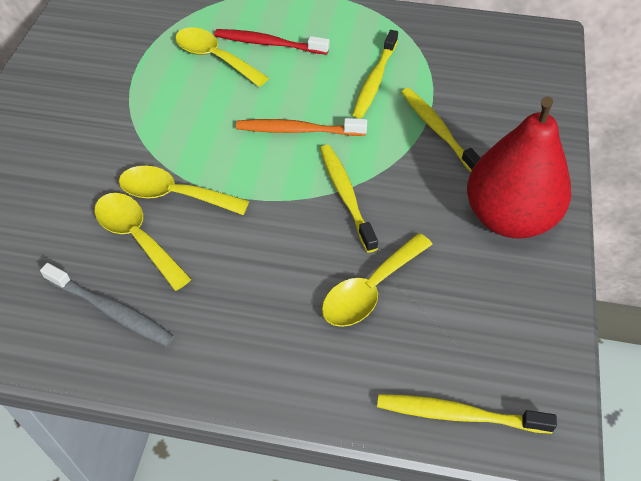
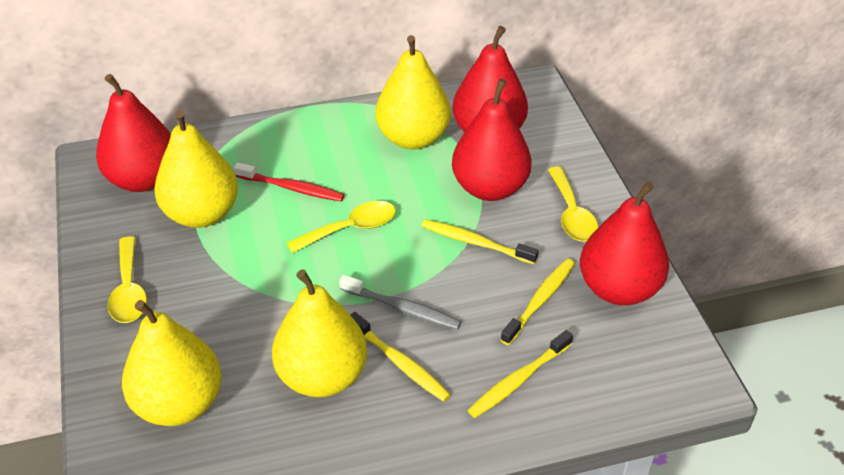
orange toothbrush: [236,118,367,136] = 1 -> none = 0
red pear: [467,96,571,239] = 1 -> [96,74,171,192] [452,79,532,201] [453,26,528,132] [580,182,669,305] = 4
yellow pear: none = 0 -> [122,300,222,426] [154,110,238,228] [272,269,367,397] [376,35,451,149] = 4
yellow spoon: [94,193,191,291] [119,166,249,215] [175,27,269,87] [322,233,433,327] = 4 -> [108,236,147,323] [286,201,396,253] [548,166,598,242] = 3

